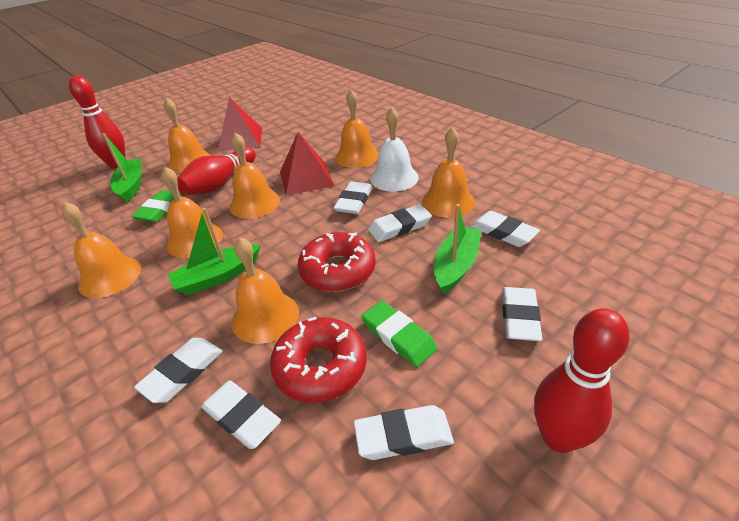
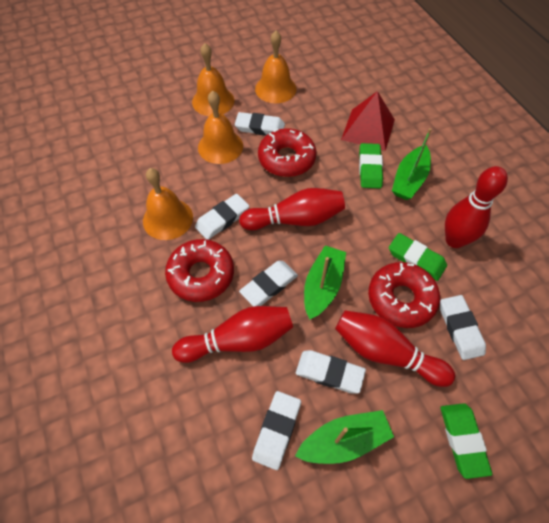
green eraser: [131,190,184,222] [361,301,438,367] = 2 -> [359,143,383,189] [389,233,447,281] [440,403,492,479] = 3
orange bell: [62,202,141,298] [161,167,223,258] [164,97,211,173] [230,133,280,219] [232,237,299,344] [335,89,379,168] [422,127,475,218] = 7 -> [143,168,193,240] [192,43,234,116] [198,90,243,164] [255,31,297,103] = 4
red bowling pin: [69,76,125,169] [177,146,256,195] [534,308,630,453] = 3 -> [172,306,293,363] [239,188,345,230] [335,310,455,387] [445,166,508,248] = 4
red donut: [270,317,367,403] [298,232,376,292] = 2 -> [165,239,234,302] [258,128,316,177] [368,262,440,328] = 3
red pyramid: [218,97,262,151] [280,132,334,196] = 2 -> [341,91,395,151] = 1
white bell: [370,107,419,192] = 1 -> none = 0
white eraser: [134,338,223,403] [201,381,281,449] [334,182,373,214] [354,405,454,460] [368,204,432,242] [471,211,540,247] [502,287,542,341] = 7 -> [195,194,249,240] [235,112,285,136] [239,261,298,307] [252,391,301,470] [296,350,366,394] [440,295,486,360] = 6

